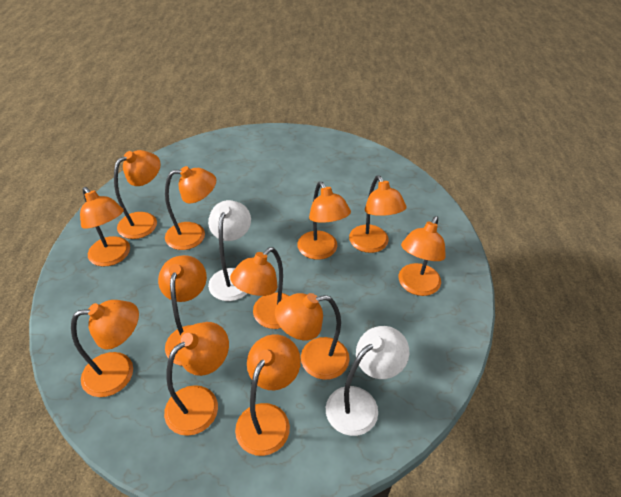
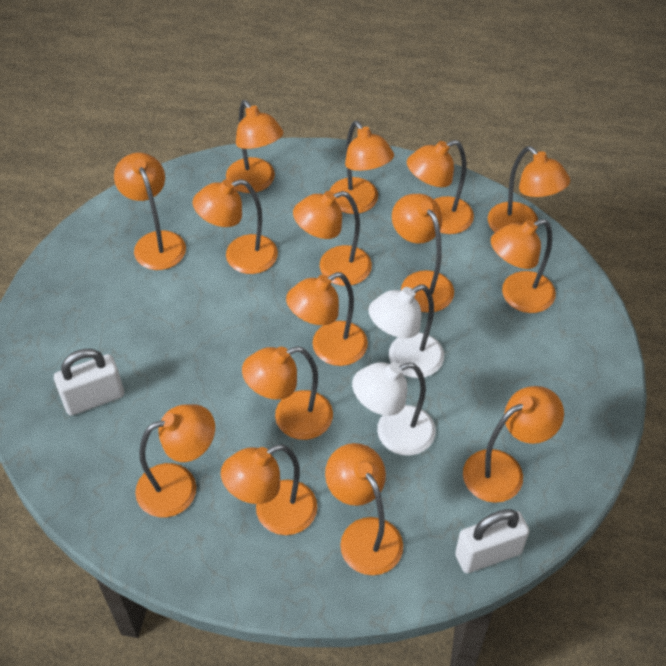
orange lamp: [71,300,139,397] [80,187,130,266] [114,150,160,239] [158,255,207,366] [164,322,229,436] [165,166,216,250] [230,247,289,329] [235,334,301,456] [275,293,350,380] [297,182,351,260] [349,175,407,253] [399,216,446,296] = 12 -> [114,153,186,270] [135,405,215,517] [193,179,278,274] [221,444,317,535] [226,100,284,193] [242,346,333,440] [286,272,368,366] [293,191,372,286] [325,443,403,575] [329,121,394,214] [392,194,454,313] [407,140,474,234] [463,386,564,503] [488,146,570,232] [491,219,556,313] = 15
white padlock: none = 0 -> [54,349,124,416] [455,509,529,573] = 2

